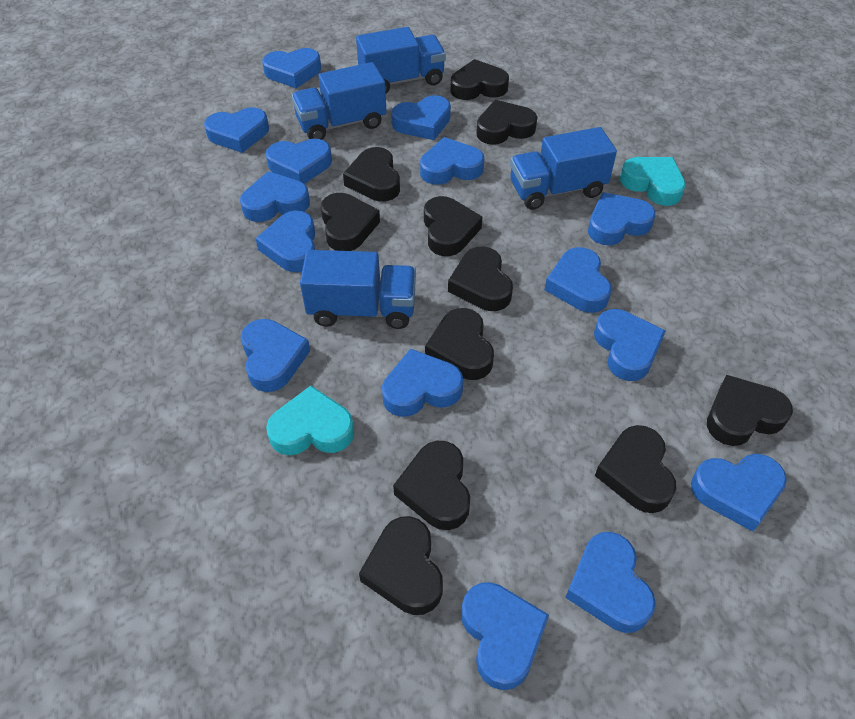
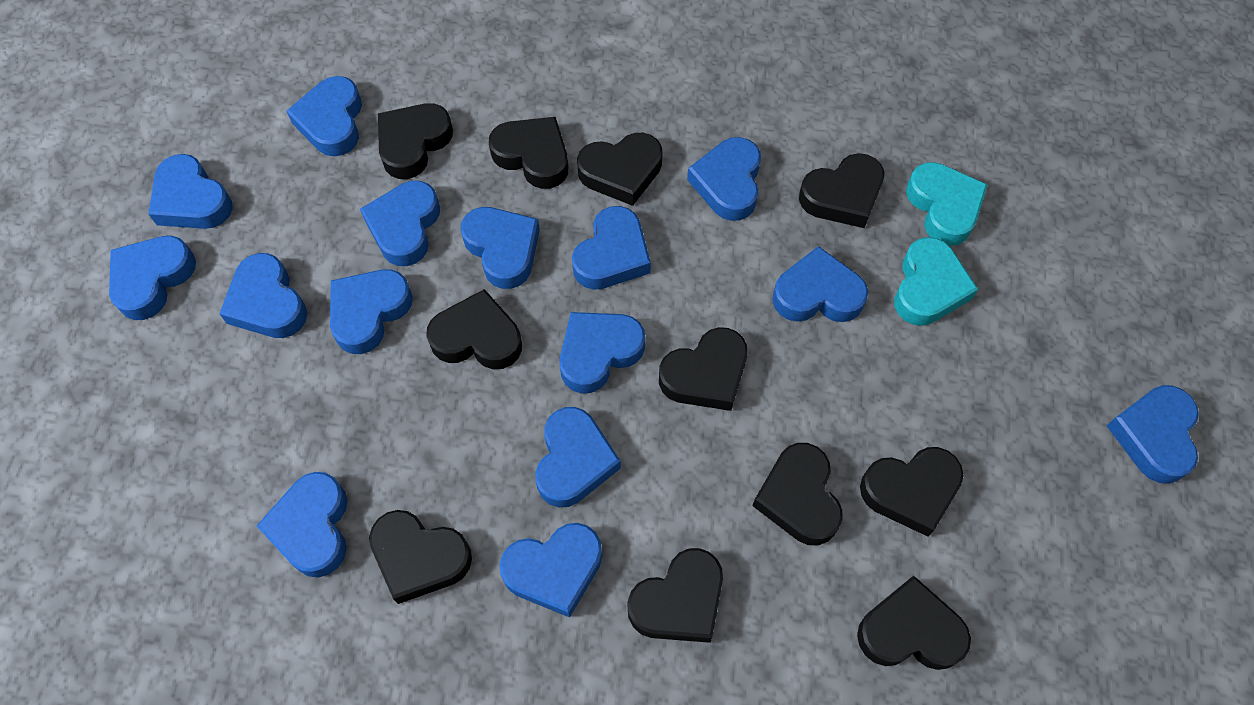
blue truck: [291,62,387,140] [300,250,416,329] [356,27,446,93] [510,127,617,210] = 4 -> none = 0

